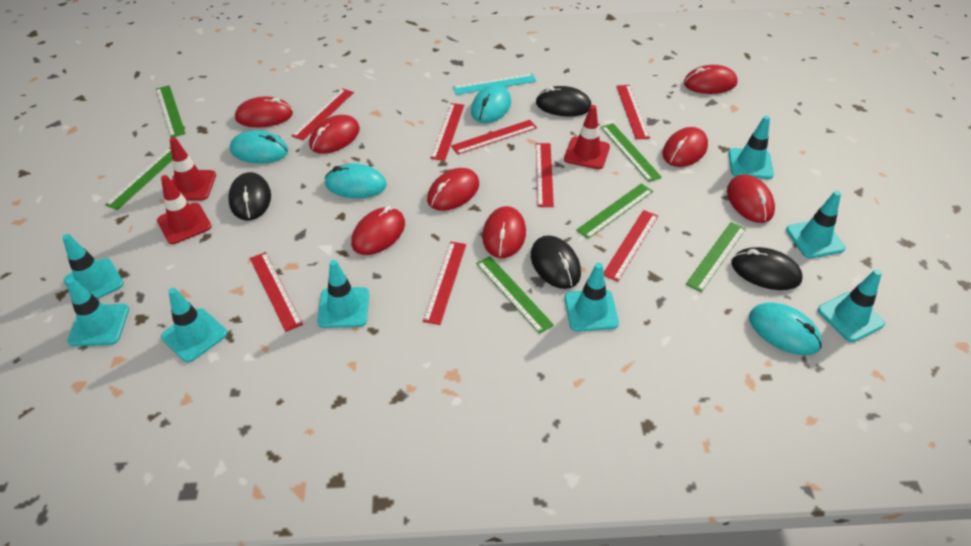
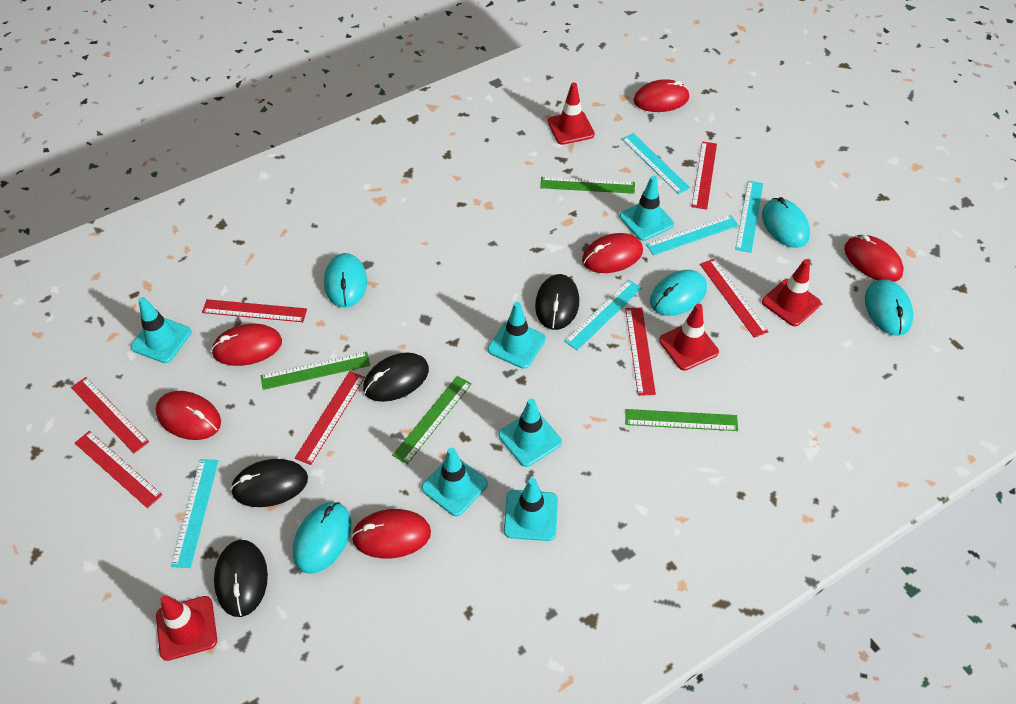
green ruler: [105,147,172,210] [156,85,186,138] [476,256,554,334] [576,183,653,239] [601,123,662,182] [686,222,746,292] = 6 -> [261,352,370,390] [392,376,472,464] [540,177,635,194] [626,409,738,431] = 4
red mouse: [235,97,293,128] [309,115,360,154] [351,206,405,255] [427,168,479,211] [482,206,526,258] [662,127,708,167] [684,65,738,94] [727,175,775,223] = 8 -> [155,391,221,440] [211,324,282,366] [351,509,431,559] [582,233,643,273] [633,79,689,112] [844,235,904,282] = 6
red ruler: [250,252,303,332] [292,88,354,141] [423,241,466,325] [431,103,464,161] [451,120,537,155] [536,143,554,207] [604,210,658,282] [616,85,650,139] = 8 -> [71,377,149,453] [75,431,162,508] [202,299,307,322] [295,371,365,465] [626,308,656,396] [692,141,717,210] [700,259,769,338] = 7
red traffic cone: [157,175,212,244] [170,137,216,200] [564,105,610,169] = 3 -> [156,595,217,661] [548,82,595,145] [659,304,719,370] [762,259,821,326] = 4
turquoise mouse: [230,130,288,164] [325,163,387,199] [471,84,511,123] [749,302,822,355] = 4 -> [293,502,351,574] [324,253,367,308] [650,270,707,316] [762,197,810,248] [865,279,913,336] = 5
turquoise ruler: [453,73,536,95] = 1 -> [171,459,219,568] [564,280,642,351] [622,133,690,194] [646,215,739,256] [735,181,763,253] = 5
turquoise traffic cone: [62,234,124,299] [66,278,129,346] [161,288,227,362] [317,260,369,328] [565,263,619,332] [728,116,774,179] [786,191,845,259] [818,269,885,342] = 8 -> [131,297,191,363] [422,448,488,516] [488,302,546,369] [499,399,562,467] [504,478,558,541] [620,176,674,241] = 6

